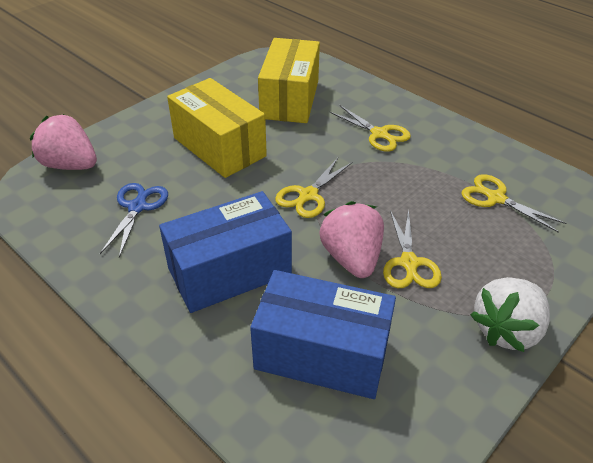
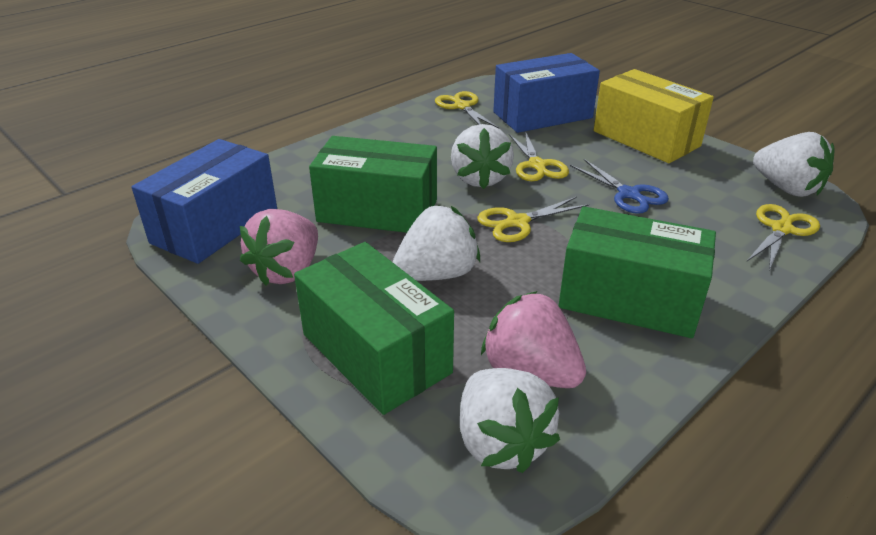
green box: none = 0 -> [294,242,454,415] [309,136,437,233] [558,206,716,338] = 3
white strawberry: [470,277,550,352] = 1 -> [393,205,480,281] [451,124,514,189] [460,368,560,473] [753,132,834,197] = 4
yellow box: [167,78,267,178] [258,38,320,123] = 2 -> [594,69,714,163] = 1

